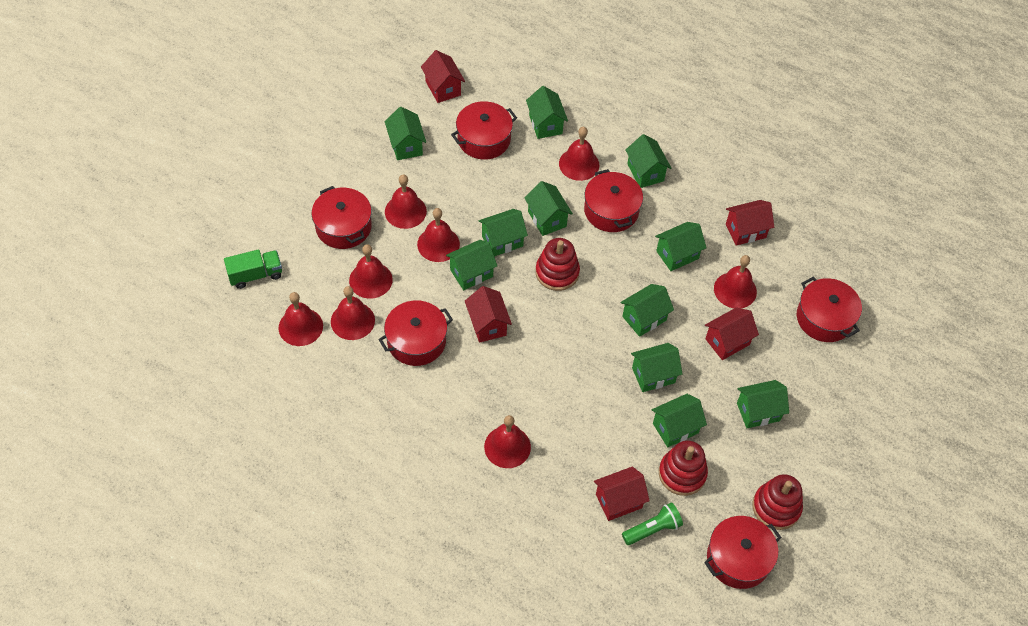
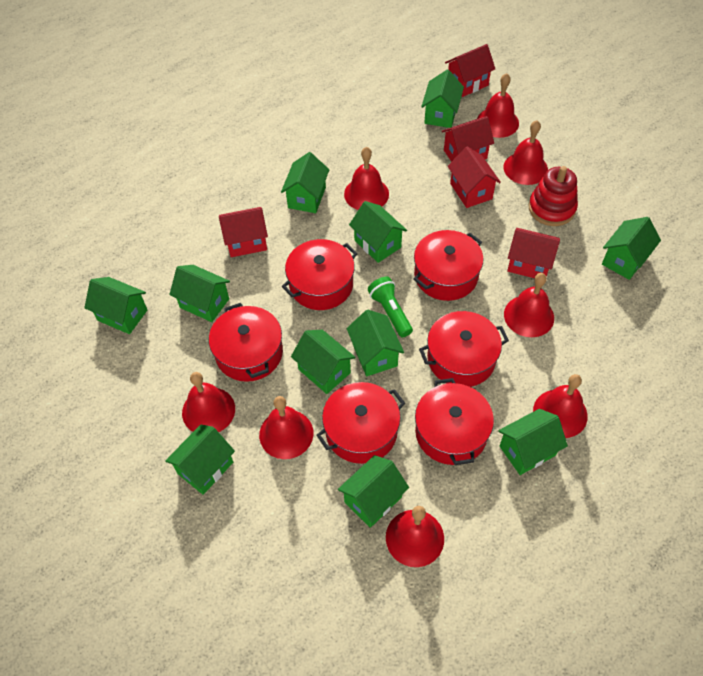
green truck: [224,249,282,289] = 1 -> none = 0
red stacking toy: [536,238,580,291] [659,441,708,496] [753,474,803,530] = 3 -> [528,166,578,226] = 1

